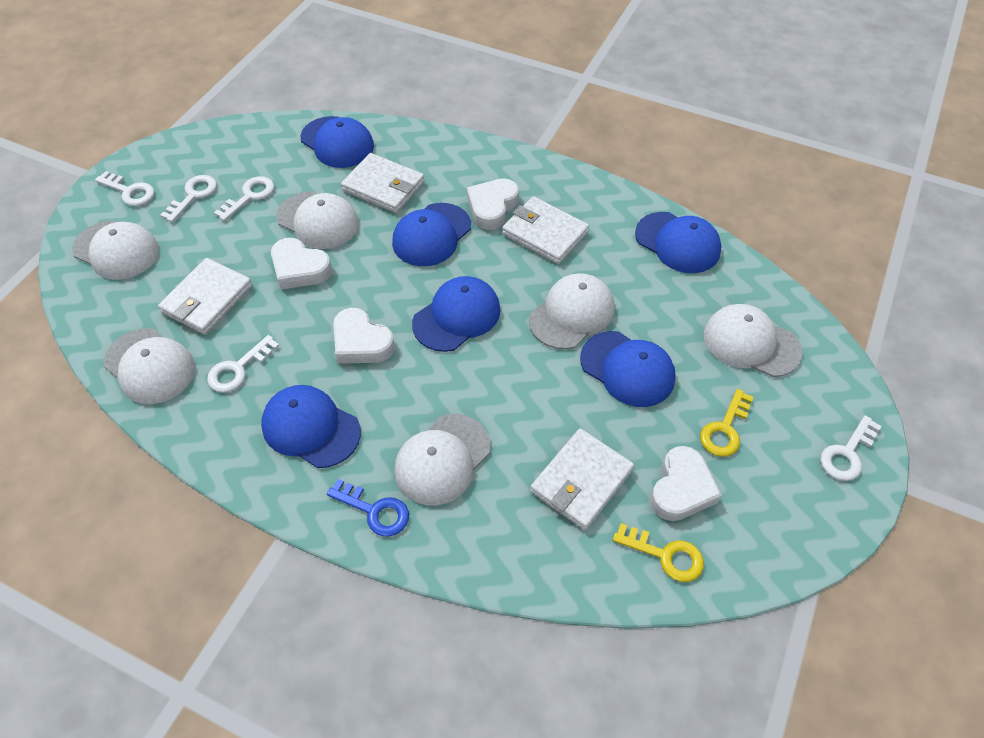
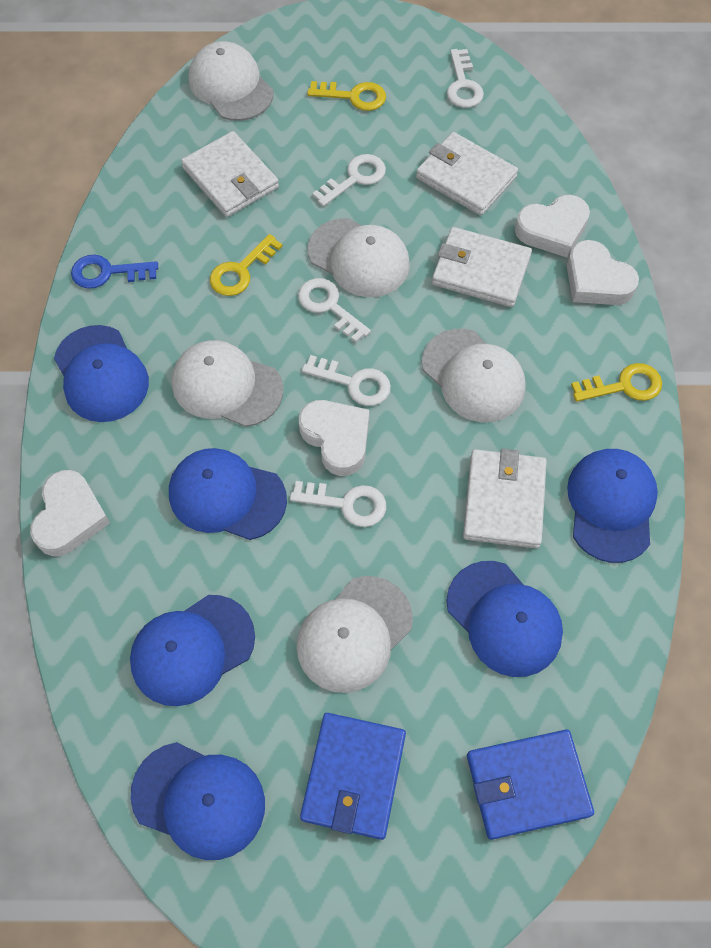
blue wallet: none = 0 -> [300,713,406,840] [467,729,594,840] = 2
white cap: [72,220,159,280] [104,328,195,404] [276,191,359,249] [394,414,491,506] [529,273,614,349] [704,304,803,377] = 6 -> [172,340,283,427] [188,41,274,121] [297,576,413,693] [308,218,410,297] [422,329,526,422] = 5
yellow key: [613,523,704,582] [700,389,754,457] = 2 -> [210,234,283,296] [307,81,386,111] [571,363,662,402] = 3

